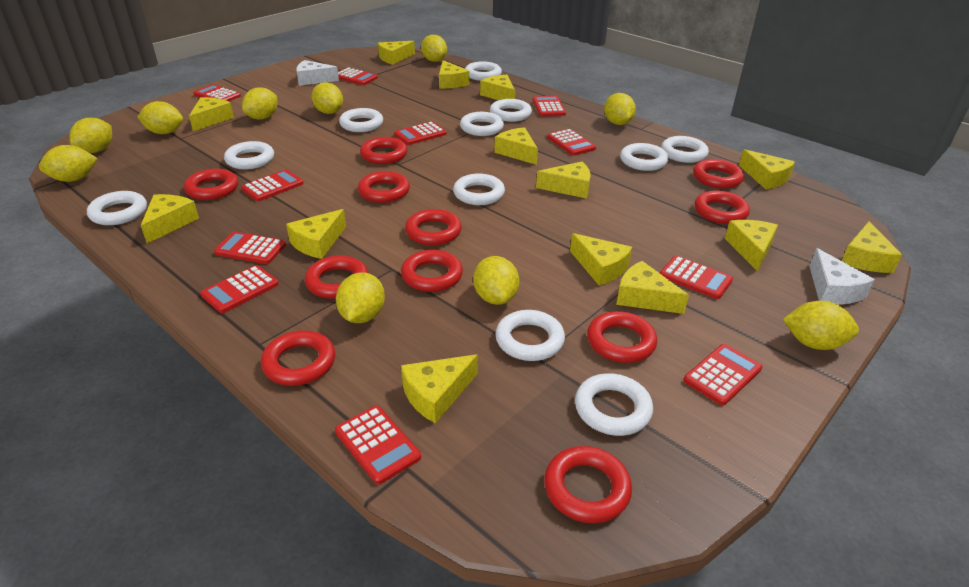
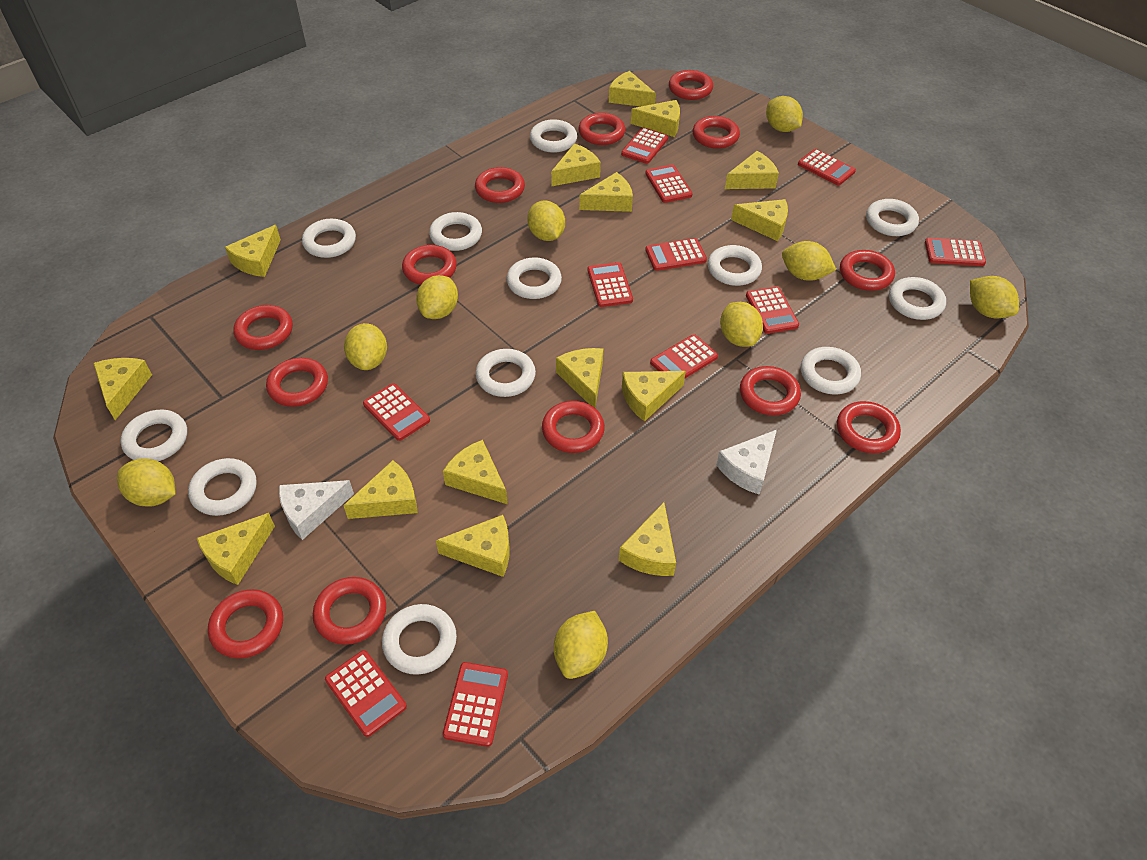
red ring: [184,168,238,200] [261,330,335,386] [305,255,368,299] [358,171,410,203] [360,137,408,164] [401,250,463,292] [405,209,462,245] [544,446,632,523] [587,311,657,363] [693,159,744,189] [695,190,750,224] = 11 -> [208,589,283,659] [234,305,293,350] [266,358,328,407] [313,577,386,645] [402,245,457,285] [475,167,525,203] [542,401,605,453] [578,113,626,145] [669,70,713,100] [693,116,740,149] [740,366,801,416] [837,401,901,453] [840,250,895,291] = 13
white ring: [87,191,147,225] [224,141,274,169] [339,108,383,132] [453,173,505,205] [460,112,504,136] [465,61,502,81] [490,99,532,122] [495,310,565,361] [575,373,653,436] [620,143,668,171] [661,136,709,163] = 11 -> [121,410,187,461] [188,458,257,516] [302,219,356,258] [382,604,457,675] [429,212,482,251] [475,349,536,397] [507,257,562,299] [530,119,577,153] [708,245,762,286] [801,347,861,395] [866,199,919,236] [889,277,946,320] = 12
yellow cheese: [141,194,199,243] [189,97,234,131] [286,209,346,259] [378,41,415,65] [401,354,478,423] [439,60,469,89] [480,75,515,100] [494,127,538,165] [536,161,590,199] [570,233,632,285] [616,261,689,314] [725,220,778,272] [739,149,795,189] [842,221,902,273] = 14 -> [93,358,152,420] [197,513,275,585] [225,225,281,277] [343,460,418,519] [436,515,509,577] [443,440,508,504] [551,143,601,186] [556,348,603,408] [579,172,633,212] [609,71,656,107] [619,502,676,576] [622,371,686,422] [631,100,680,137] [725,151,779,189] [731,199,788,241] = 15
yellow lemon: [39,145,98,182] [69,118,112,153] [137,101,183,134] [242,87,278,120] [311,82,343,114] [336,273,385,323] [421,35,447,62] [473,256,519,305] [604,93,636,125] [783,301,859,350] = 10 -> [117,458,175,507] [344,323,387,370] [416,275,458,319] [527,201,565,241] [554,611,608,679] [720,302,763,347] [766,96,803,132] [782,241,836,281] [970,276,1019,318] = 9

